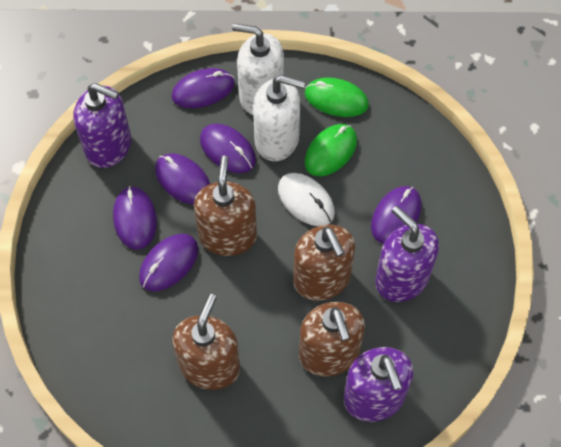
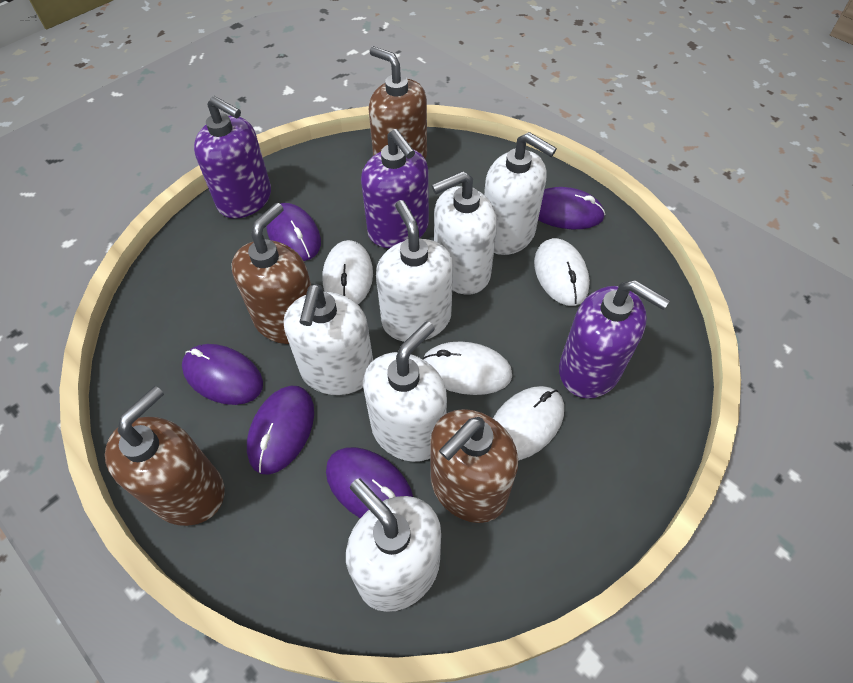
green mouse: [305,78,369,117] [305,124,357,176] = 2 -> none = 0
purple mouse: [113,186,157,250] [139,234,198,291] [155,153,210,204] [172,68,235,108] [200,124,256,173] [371,186,421,244] = 6 -> [182,344,263,405] [247,386,314,475] [266,203,321,261] [326,447,413,518] [538,187,605,229] = 5
white mouse: [278,173,335,226] = 1 -> [323,240,373,304] [422,341,512,395] [493,386,564,460] [534,238,590,306] = 4
white soap dispenser: [232,23,284,115] [253,75,306,161] = 2 -> [284,284,373,395] [346,479,441,612] [363,321,447,462] [376,200,453,342] [432,171,497,295] [484,132,557,255] = 6

